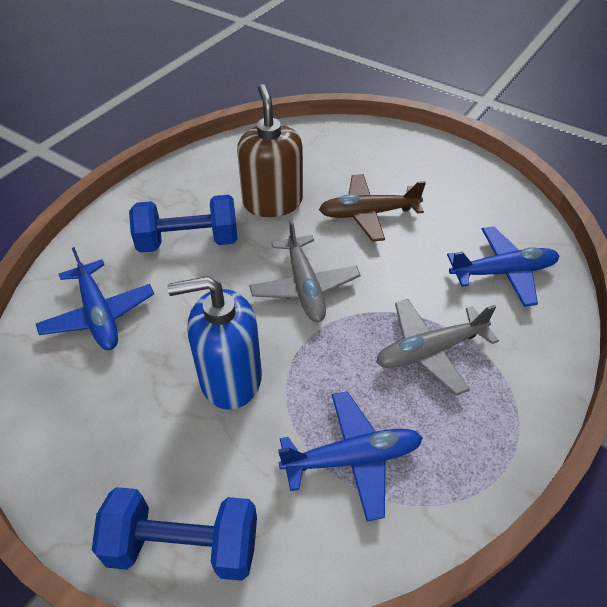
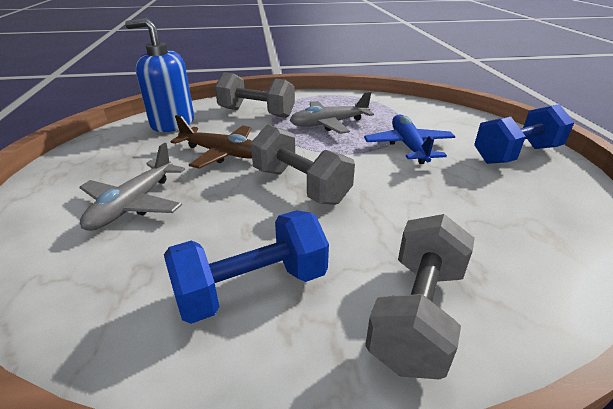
blue plane: [36,247,154,350] [278,391,423,522] [447,226,559,307] = 3 -> [364,115,455,164] = 1
brown soap dispenser: [237,84,303,217] = 1 -> none = 0
grey dumbbell: none = 0 -> [215,72,295,118] [251,124,355,205] [365,214,475,379] = 3

